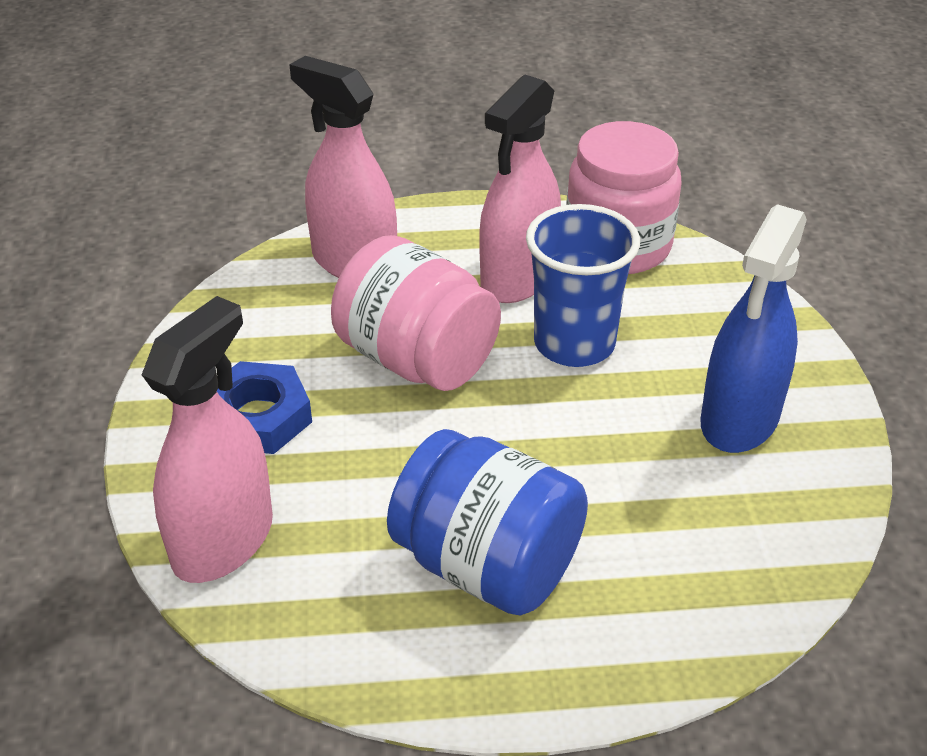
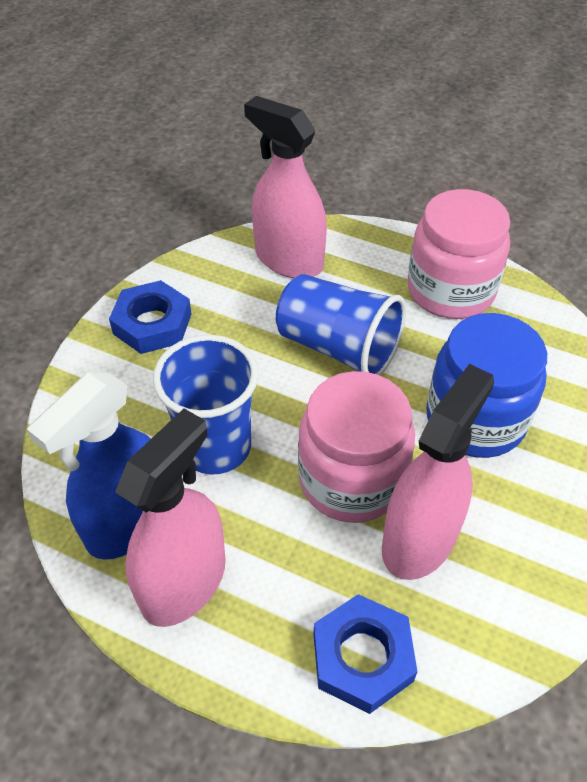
blue cup: [526,204,640,367] = 1 -> [153,335,258,475] [276,274,406,376] = 2
blue nut: [217,361,312,454] = 1 -> [109,280,192,354] [313,594,417,714] = 2

